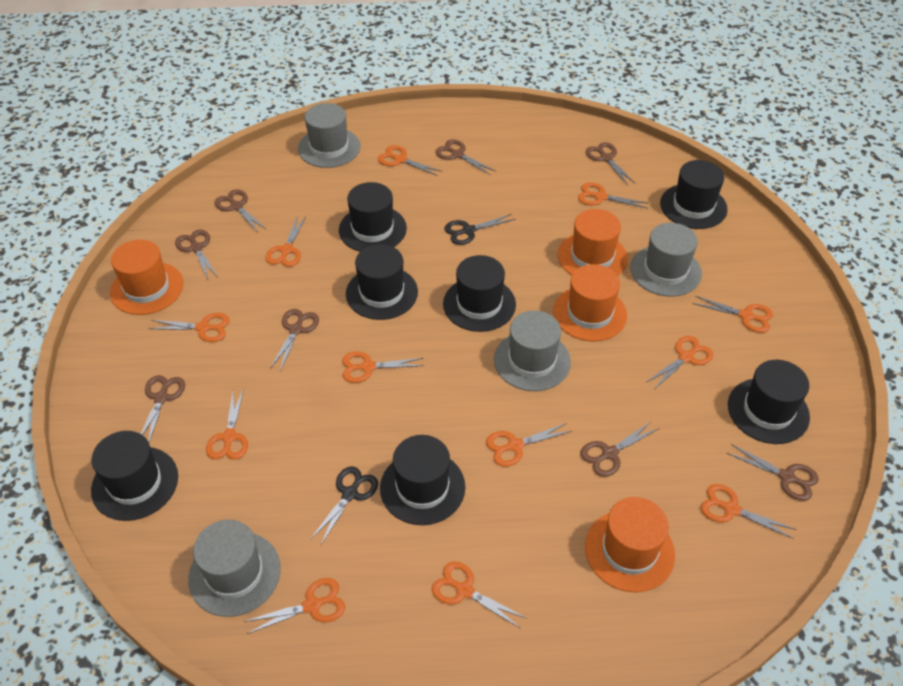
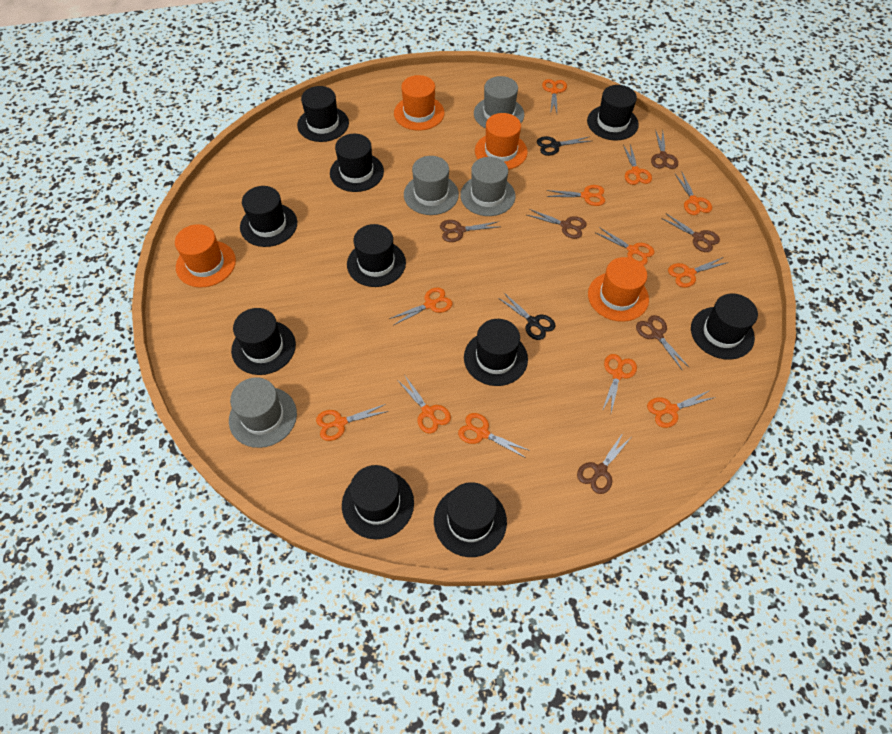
black hat: [91,431,178,521] [339,182,407,252] [346,244,418,320] [380,435,465,525] [443,255,516,332] [660,160,728,229] [728,360,810,444] = 7 -> [231,308,296,375] [240,186,297,247] [297,86,349,142] [330,134,384,192] [342,465,414,539] [347,224,406,287] [434,482,507,557] [464,319,528,386] [587,85,639,140] [691,294,758,360] = 10
brown scissors: [141,375,185,442] [175,230,217,279] [215,189,267,232] [270,309,319,371] [436,139,495,175] [580,422,659,477] [586,142,635,185] [727,444,819,501] = 8 -> [440,220,499,242] [527,209,587,239] [577,433,630,494] [636,315,689,370] [651,130,678,169] [661,213,720,252] = 6

